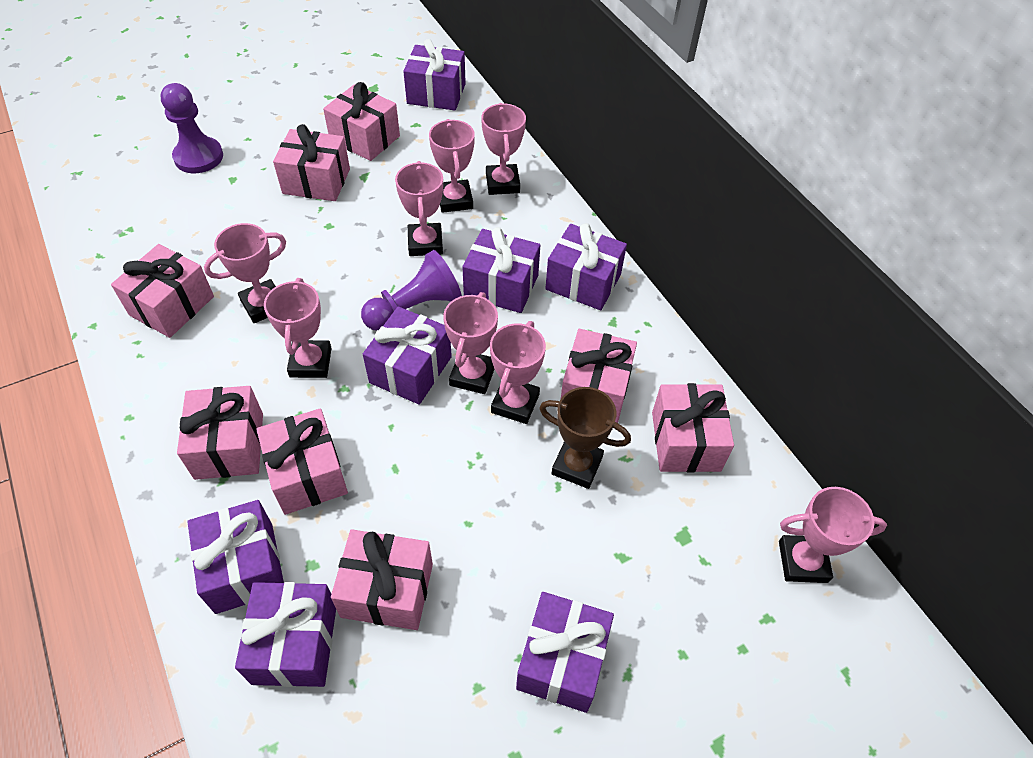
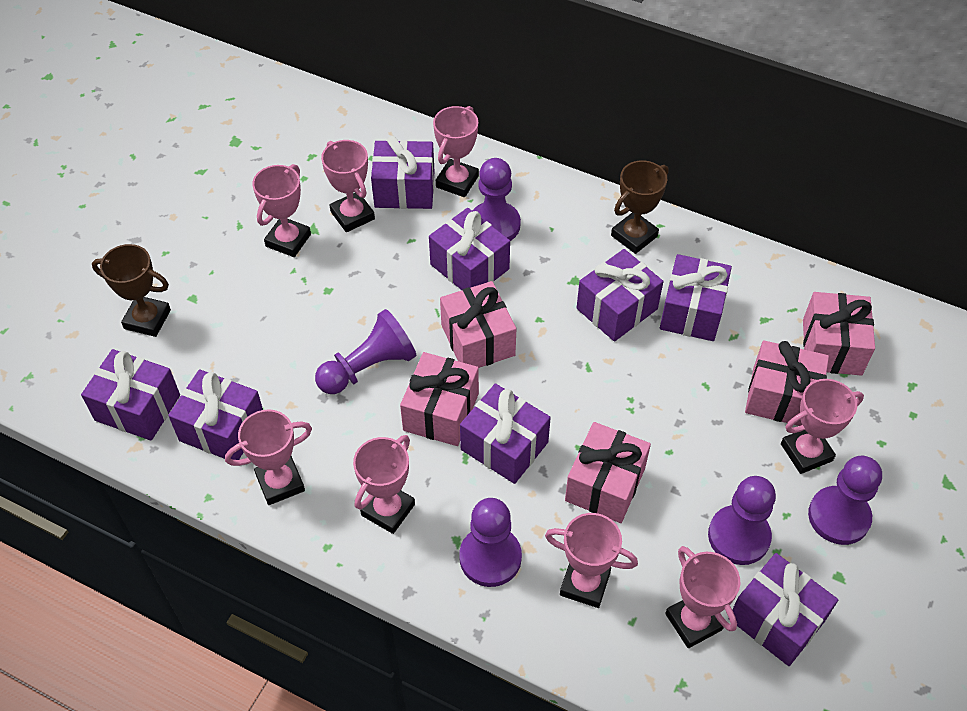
brown trophy: [539,387,631,489] = 1 -> [92,244,171,337] [611,160,669,254] = 2
pink gift: [111,244,214,338] [177,386,263,480] [256,409,348,515] [273,124,350,201] [323,82,400,161] [331,529,433,630] [561,329,637,423] [652,383,734,472] = 8 -> [400,352,479,446] [440,281,516,368] [565,422,651,523] [745,340,829,426] [803,292,875,376] = 5
purple gift: [187,500,284,614] [235,582,336,687] [363,306,452,405] [403,39,466,110] [462,227,540,313] [516,592,614,713] [545,223,627,310] = 7 -> [81,349,180,441] [168,369,263,460] [371,136,435,209] [429,208,510,290] [460,383,551,484] [577,249,663,342] [660,254,732,341] [732,553,838,666] = 8
purple pawn: [160,83,223,173] [361,250,462,330] = 2 -> [315,309,417,394] [459,498,522,587] [473,158,521,241] [708,476,776,565] [808,456,882,545] = 5

